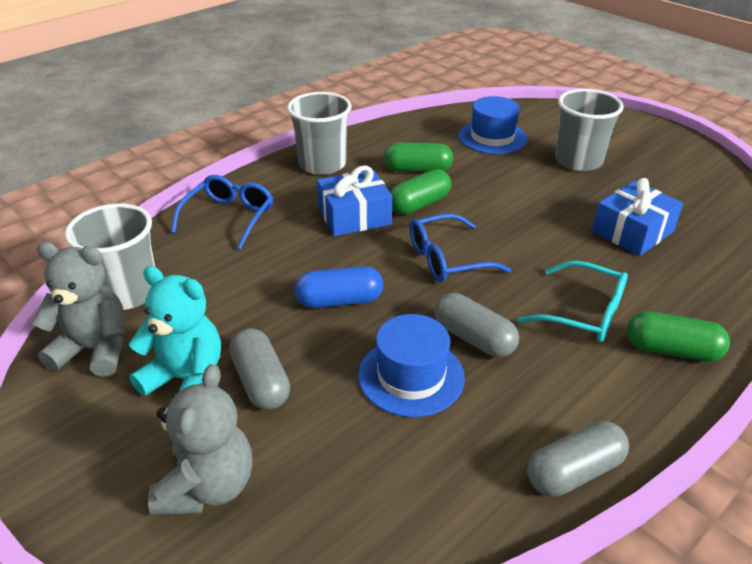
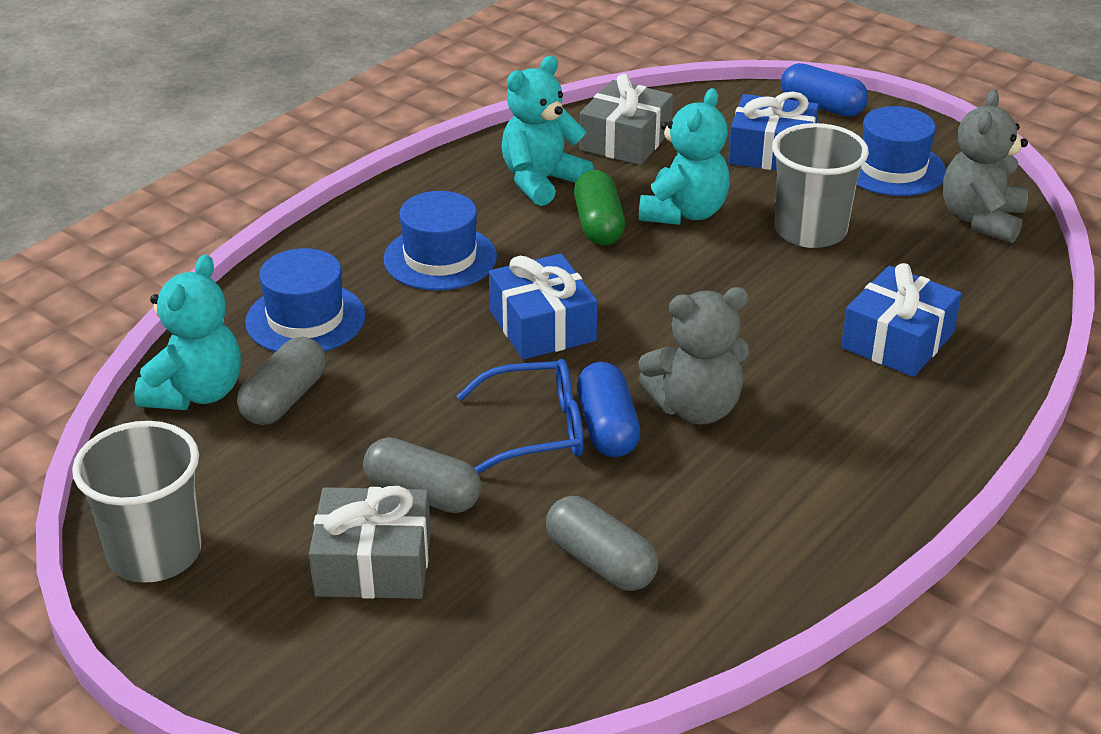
blue capsule: [294,266,383,308] = 1 -> [577,362,640,457] [781,63,868,117] = 2
blue gift: [317,165,392,236] [592,178,683,256] = 2 -> [489,254,598,359] [728,92,819,170] [841,263,961,377] = 3
blue glasses: [171,175,273,250] [410,213,511,282] = 2 -> [457,359,584,474] = 1
blue hat: [358,314,465,417] [458,96,527,154] = 2 -> [245,248,366,352] [384,191,497,291] [856,106,946,196] = 3
green capsule: [384,142,453,172] [390,169,451,215] [627,311,730,362] = 3 -> [574,170,625,245] = 1
grey cup: [65,203,155,310] [287,92,352,175] [555,89,624,171] = 3 -> [72,421,201,583] [772,123,869,248] = 2
grey gift: none = 0 -> [309,486,431,599] [579,74,673,165] = 2
turquoise glasses: [518,261,628,342] = 1 -> none = 0
turquoise teddy bear: [129,266,221,396] = 1 -> [134,255,241,410] [501,56,593,206] [639,88,730,225] = 3

